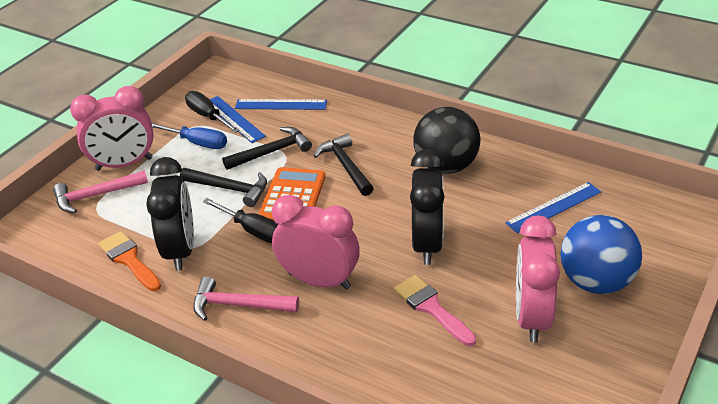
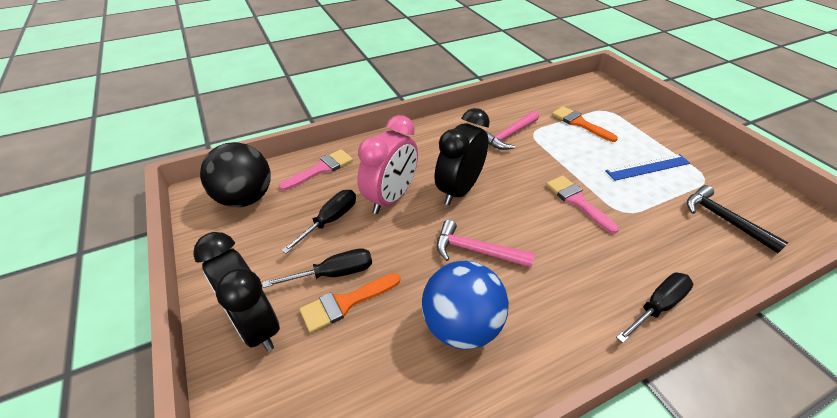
black hammer: [180,168,267,207] [222,127,312,170] [314,134,374,196] = 3 -> [687,185,788,253] = 1
black screwdriver: [185,91,240,133] [203,198,278,243] = 2 -> [263,248,372,288] [281,190,356,254] [616,273,693,343] = 3
blue ruler: [209,96,266,143] [235,99,327,110] [505,182,601,234] = 3 -> [605,154,690,181] = 1
blue screwdriver: [152,123,227,149] = 1 -> none = 0
orange brush: [98,231,161,291] = 1 -> [300,273,400,333] [552,106,618,142] = 2
orange calculator: [259,167,325,221] = 1 -> none = 0
pink brush: [394,275,476,346] = 1 -> [279,149,353,191] [546,176,619,234] = 2
pink clock: [70,86,153,171] [272,195,360,290] [516,216,560,342] = 3 -> [357,115,418,214] = 1

